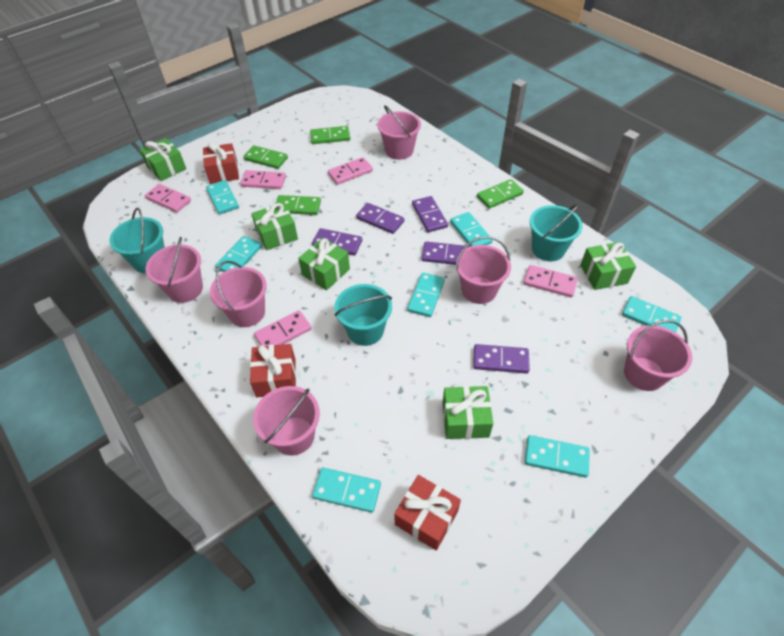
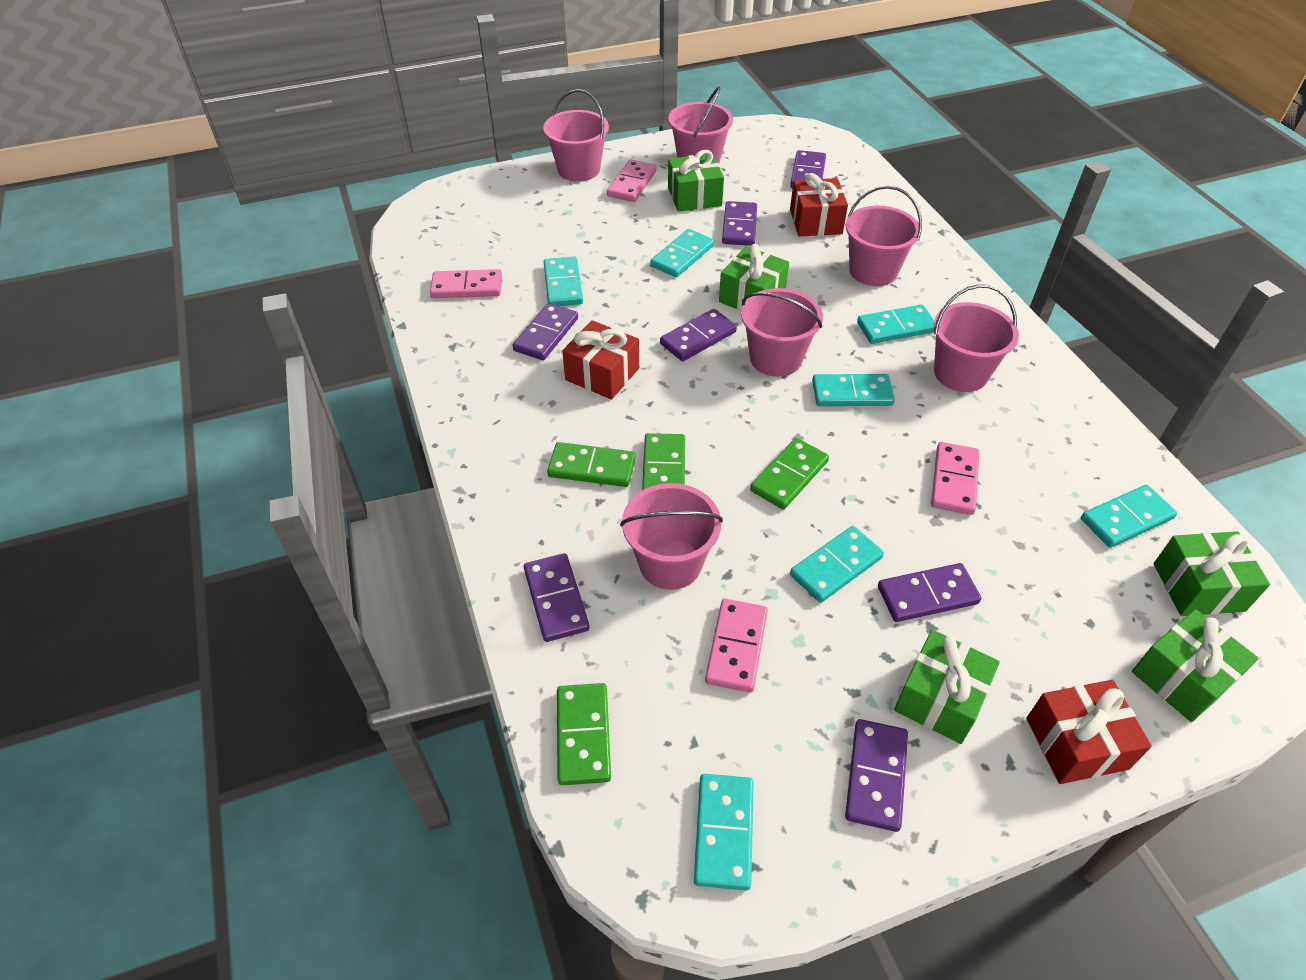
pink domino: [145,184,191,213] [240,170,286,189] [254,310,312,346] [328,157,373,185] [524,265,578,298] = 5 -> [430,269,502,298] [607,160,657,202] [705,599,768,693] [931,442,980,515] = 4
purple domino: [312,228,362,256] [356,203,404,234] [412,196,448,232] [422,241,470,265] [473,344,530,374] = 5 -> [512,303,578,360] [524,553,589,642] [660,309,737,361] [722,201,757,246] [790,150,826,188] [845,719,908,832] [878,563,981,622] = 7
turquoise bucket: [110,208,165,273] [334,284,392,346] [530,204,583,261] = 3 -> none = 0

